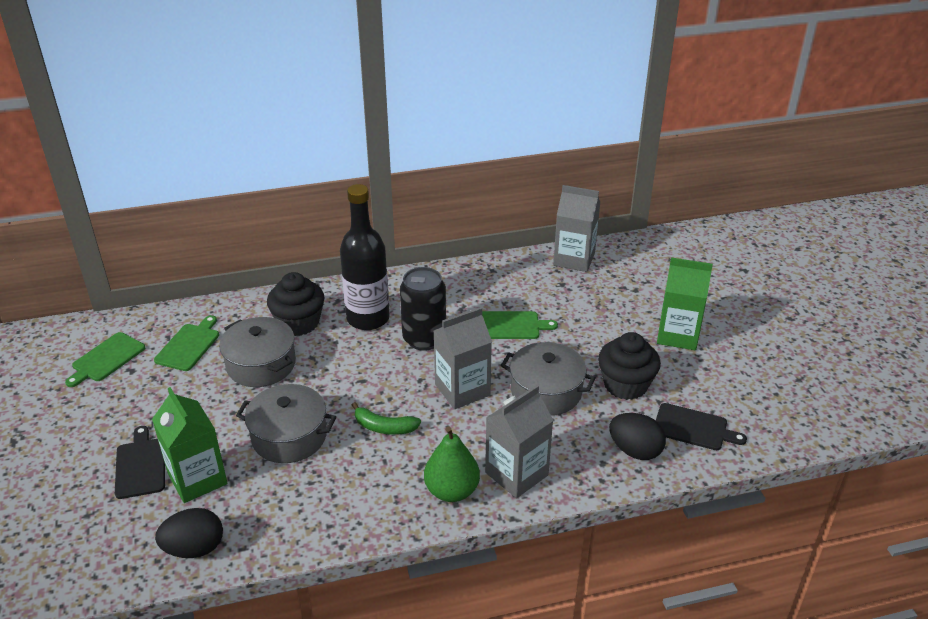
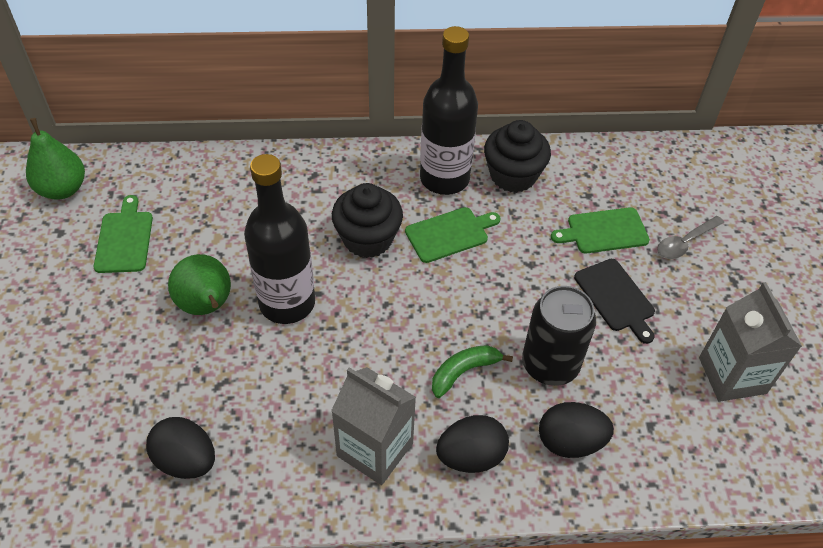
black bottle: [340,184,390,330] = 1 -> [244,154,315,324] [420,26,478,195] = 2
black cutting board: [115,426,165,499] [656,403,747,450] = 2 -> [574,259,655,344] = 1
black egg: [155,508,223,558] [609,413,666,460] = 2 -> [146,417,215,479] [436,415,509,473] [539,402,614,458] = 3
green carton: [152,387,227,503] [657,257,713,350] = 2 -> none = 0
green pear: [424,426,480,502] = 1 -> [26,118,85,200] [168,254,231,315] = 2
grey carton: [434,307,492,409] [485,385,554,498] [553,185,600,272] = 3 -> [331,367,416,485] [699,282,802,402] = 2
grey pot: [219,317,296,387] [236,384,336,463] [501,342,596,416] = 3 -> none = 0
grey spoon: none = 0 -> [657,216,724,259] = 1

